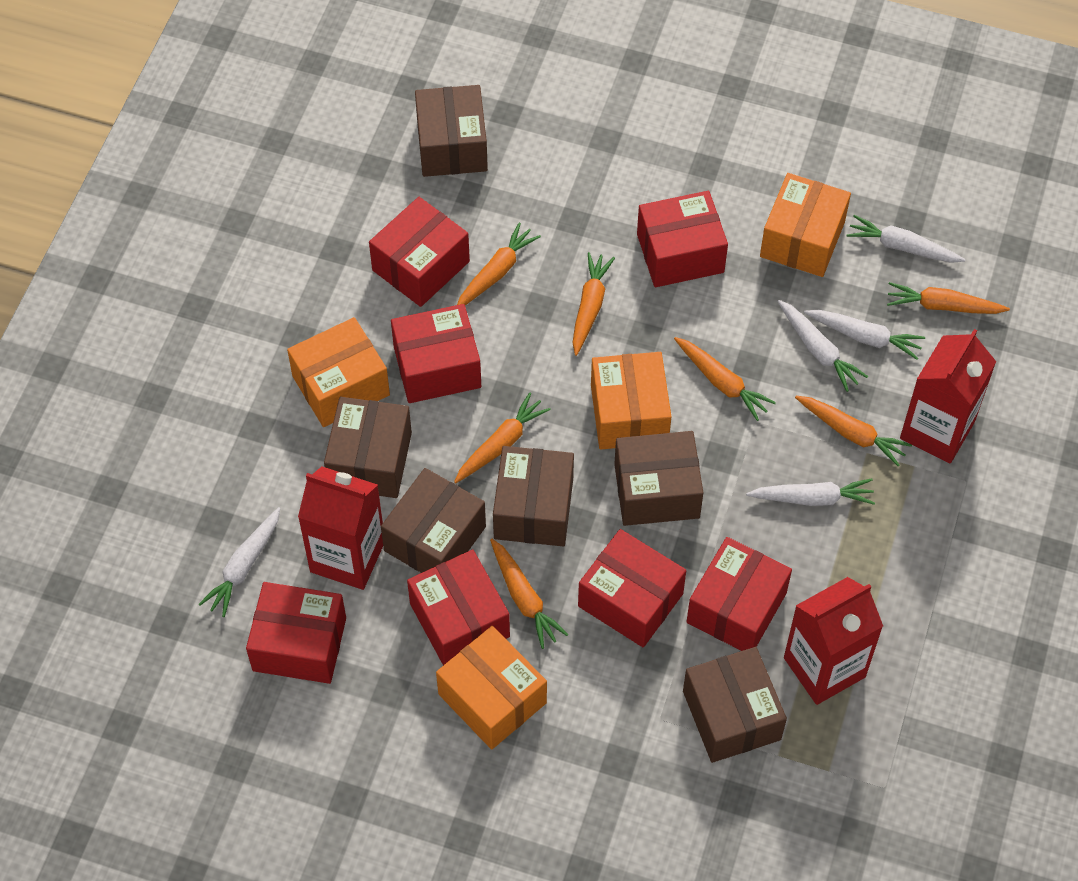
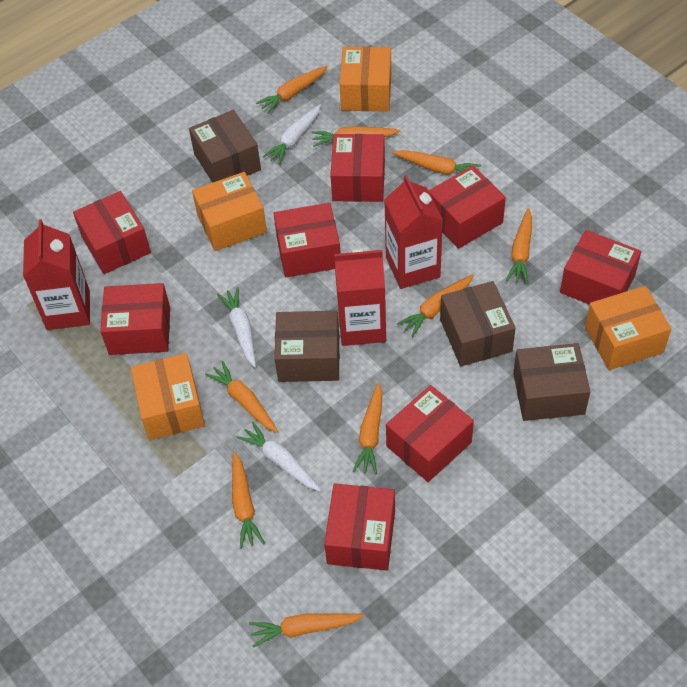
brown box: [324,397,412,498] [381,468,486,573] [415,85,488,177] [493,446,574,547] [614,431,703,526] [683,647,787,763] = 6 -> [189,110,261,183] [274,311,340,382] [440,281,516,366] [513,343,591,421] = 4
orange carrot: [454,393,551,483] [457,223,541,305] [490,539,568,649] [572,252,615,356] [674,337,776,421] [795,396,912,466] [887,282,1010,314] = 7 -> [205,361,278,433] [232,452,265,549] [249,613,364,648] [256,66,328,114] [312,126,400,147] [353,383,382,475] [392,150,481,175] [397,274,474,337] [506,208,532,284] = 9
red box: [246,582,346,684] [369,197,470,307] [391,304,481,403] [407,550,510,665] [578,529,686,647] [637,191,728,287] [687,537,792,651] = 7 -> [73,191,151,274] [100,283,170,355] [273,203,340,277] [324,484,395,571] [330,134,385,202] [386,385,474,482] [428,165,506,249] [560,230,641,305] = 8
white carrot: [199,507,280,617] [746,478,875,506] [778,300,868,392] [804,310,925,360] [846,215,966,263] = 5 -> [217,287,256,367] [237,422,321,491] [263,104,321,165] = 3

